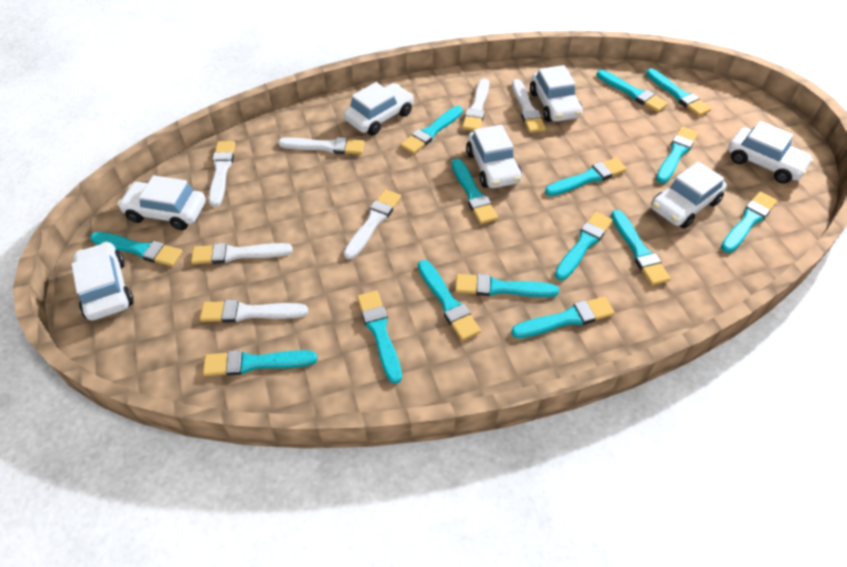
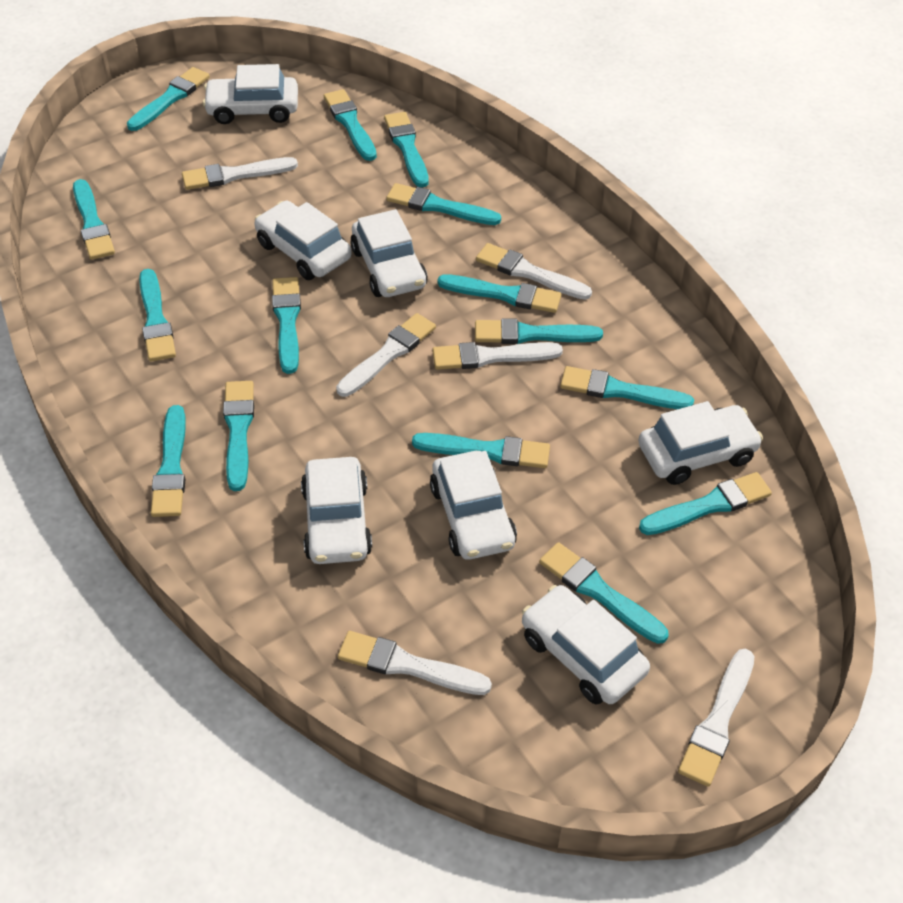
white brush: [191,243,293,264] [200,300,308,323] [208,141,235,207] [278,137,365,155] [344,189,401,259] [462,78,489,131] [512,79,546,133] = 7 -> [182,157,298,190] [336,313,436,397] [338,631,492,695] [432,342,563,370] [476,243,592,300] [678,649,755,787] = 6

